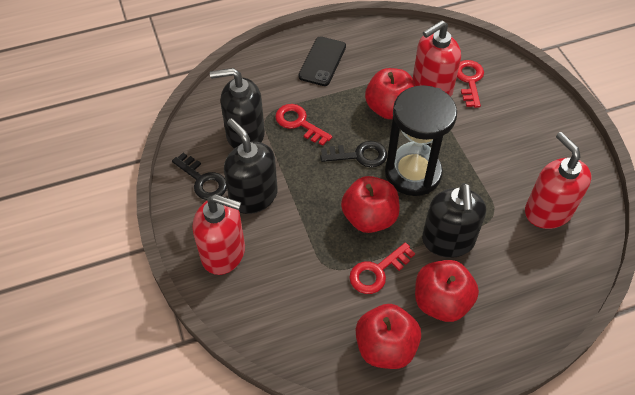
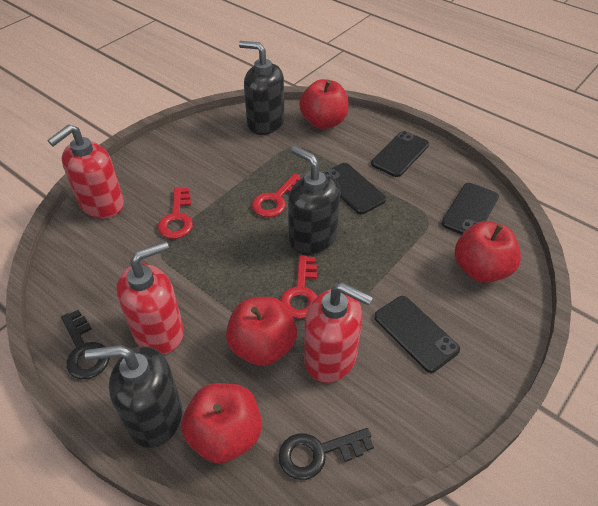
black hourglass: [385,85,457,196] = 1 -> none = 0
black phone: [298,36,346,86] = 1 -> [323,163,386,214] [371,131,429,177] [374,296,460,373] [441,183,499,234] = 4

